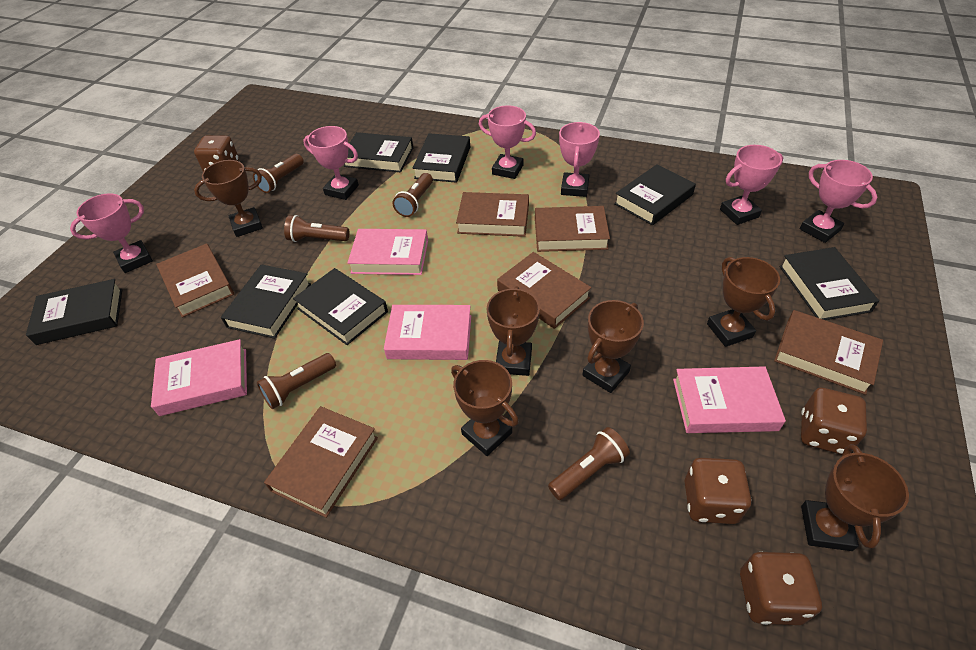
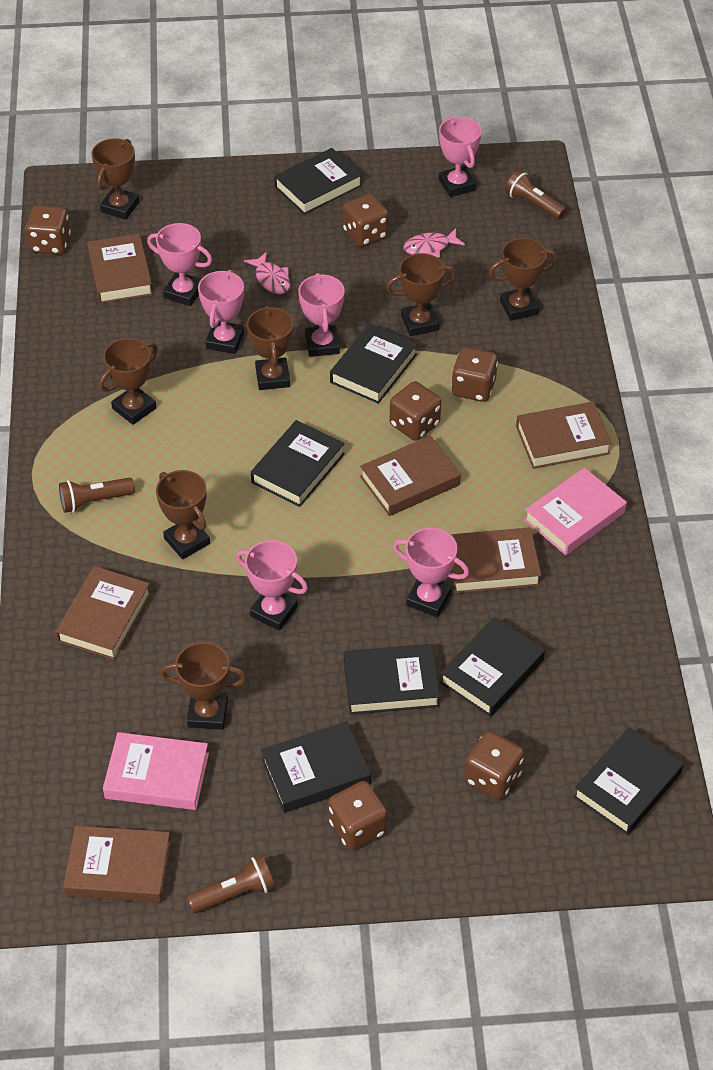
brown dice: [194,135,239,171] [685,458,751,524] [740,552,822,625] [801,388,867,455] = 4 -> [26,205,71,255] [328,781,388,850] [343,194,389,247] [390,381,441,441] [451,347,498,402] [465,731,524,800] = 6
brown flashlight: [253,154,304,193] [257,353,336,409] [284,215,350,242] [393,173,433,217] [548,427,630,500] = 5 -> [59,477,135,513] [187,855,275,913] [505,170,567,220] = 3
brown trophy: [194,160,263,237] [451,360,519,456] [487,286,540,376] [583,300,644,393] [707,257,780,347] [801,444,909,551] = 6 -> [91,138,139,219] [99,338,158,425] [156,470,210,559] [160,642,247,730] [247,305,293,390] [386,253,456,336] [489,238,557,321] = 7
pink book: [151,339,247,416] [347,229,428,275] [384,305,471,360] [673,366,786,433] = 4 -> [103,732,209,810] [524,468,627,555] = 2
pink fish: none = 0 -> [244,252,290,294] [403,228,465,258] = 2

